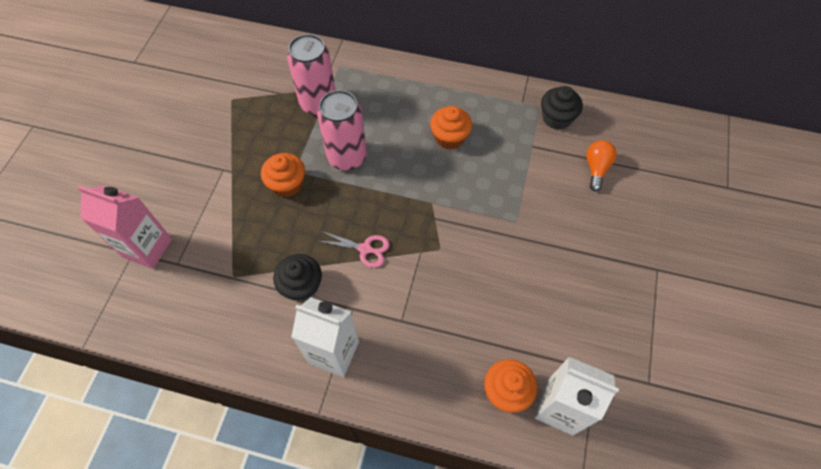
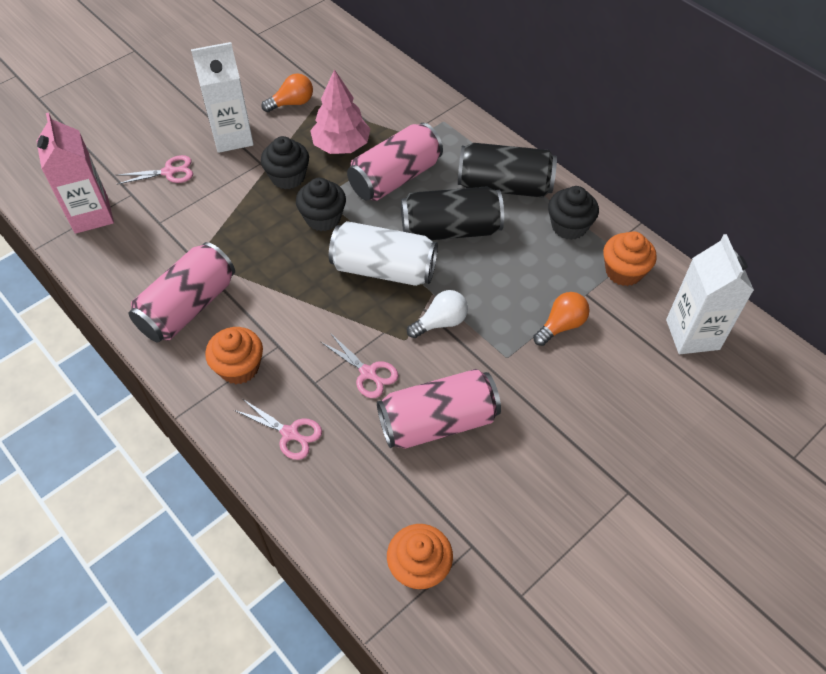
black can: none = 0 -> [401,186,504,240] [458,143,557,198] = 2
black cupcake: [273,254,322,301] [541,86,583,130] = 2 -> [261,136,309,189] [296,178,346,231] [548,186,599,240] = 3
orange light bulb: [586,140,617,191] = 1 -> [262,74,313,112] [533,292,590,346] = 2
pink can: [287,34,335,116] [317,90,367,171] = 2 -> [128,242,235,343] [347,123,443,201] [377,369,501,449] = 3
pink scissors: [319,231,390,268] = 1 -> [116,155,193,184] [234,399,322,460] [321,333,398,398] = 3
pink tree: none = 0 -> [310,69,371,154] = 1
white can: none = 0 -> [329,221,438,286] = 1
white light bulb: none = 0 -> [407,290,468,338] = 1

